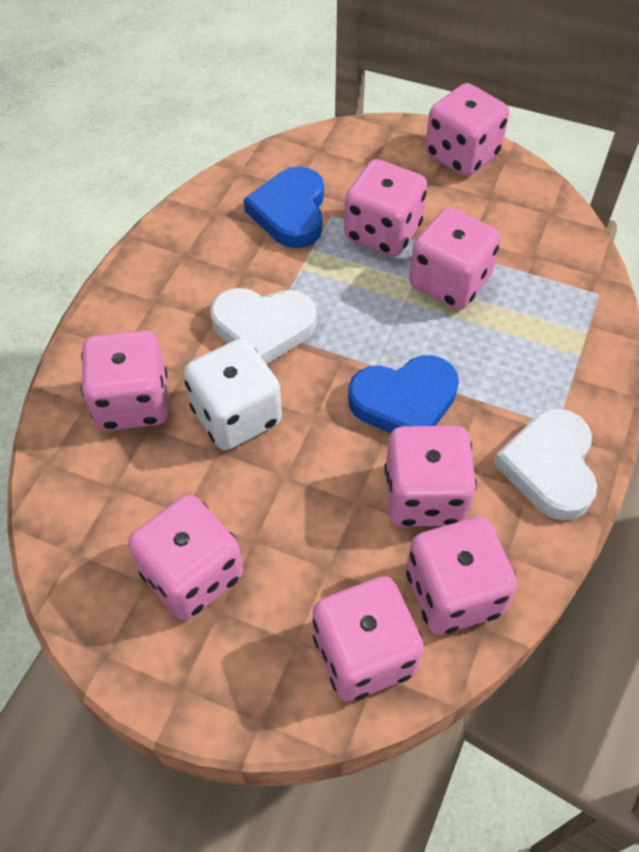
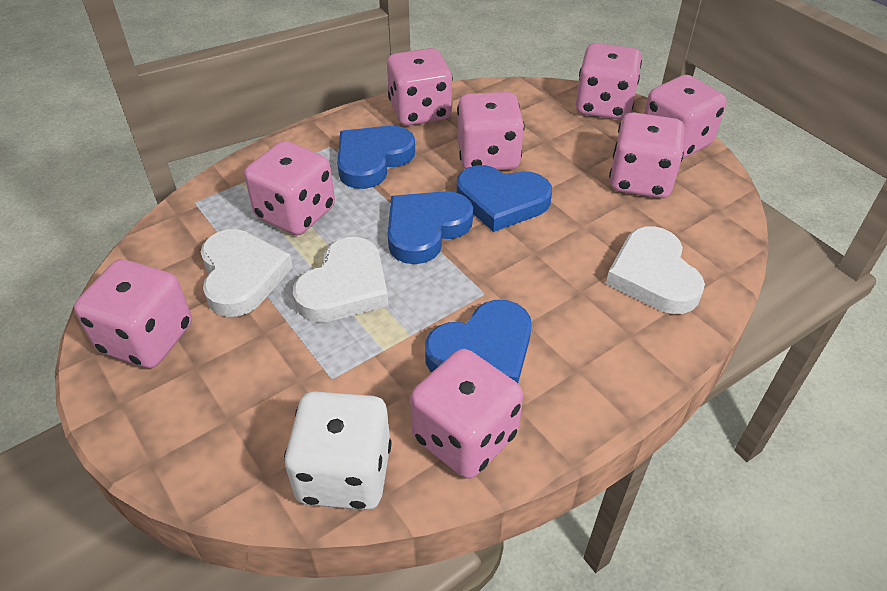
blue heart: [244,166,324,248] [348,355,459,433] = 2 -> [337,126,415,189] [388,191,473,264] [425,300,532,383] [457,165,552,232] = 4
white heart: [210,288,317,364] [494,408,597,521] = 2 -> [201,229,293,317] [293,237,389,322] [606,226,705,314] = 3

